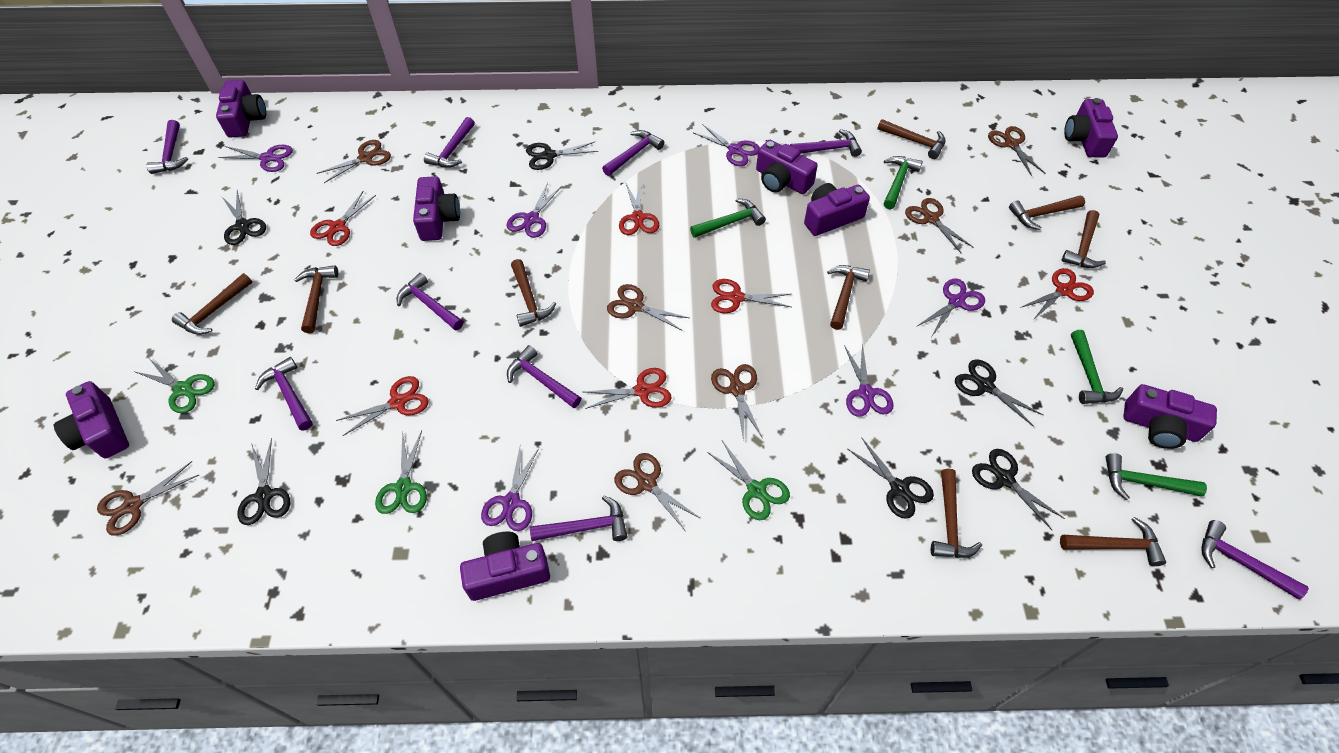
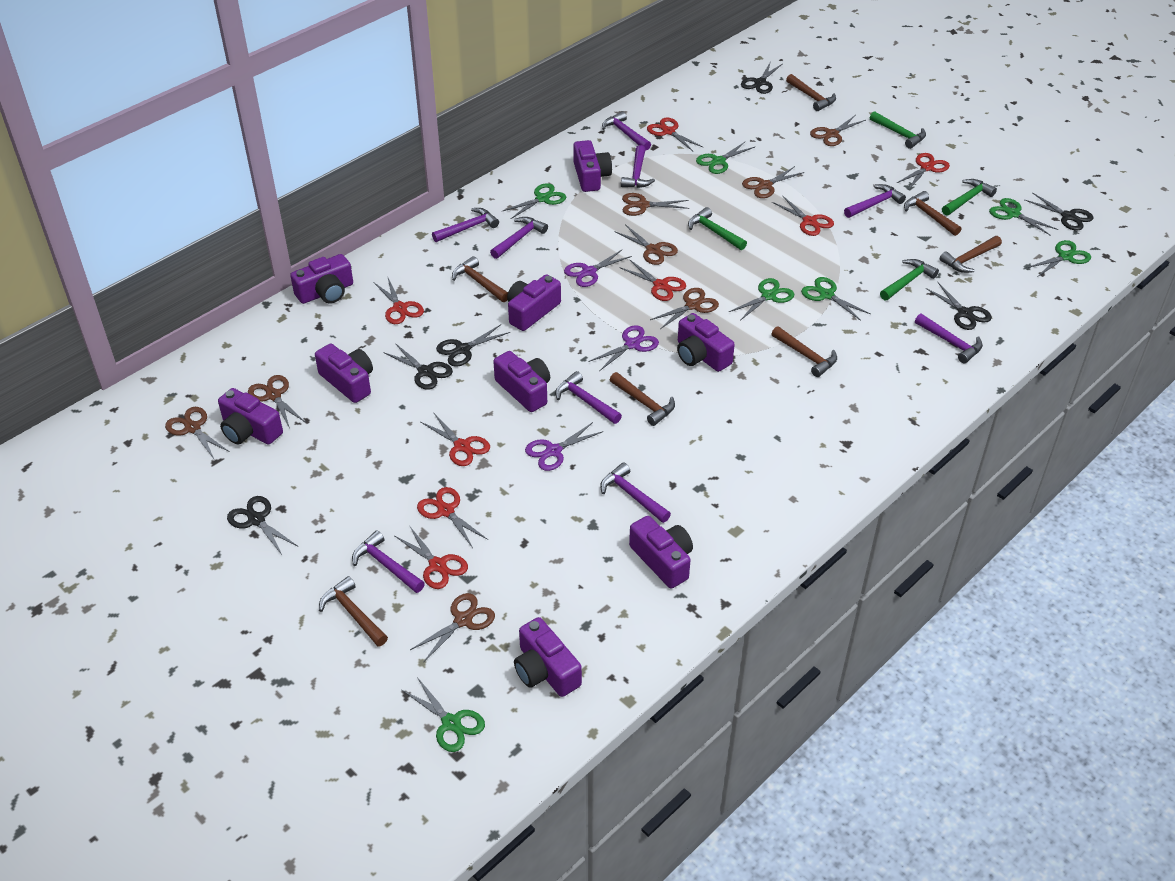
brown hammer: [172,273,253,335] [294,265,338,333] [511,259,556,327] [827,265,870,330] [877,119,945,159] [931,469,982,558] [1009,196,1085,230] [1060,517,1166,566] [1062,210,1106,268] = 9 -> [319,576,388,647] [452,256,508,302] [610,372,675,426] [772,326,837,377] [786,74,836,111] [904,191,961,236] [940,236,1002,273] = 7
brown scissors: [97,461,199,535] [317,140,391,183] [607,284,689,330] [614,453,700,532] [711,364,762,441] [905,198,974,253] [988,126,1045,176] = 7 -> [165,407,230,459] [248,375,306,427] [410,593,495,663] [614,224,678,265] [622,193,689,216] [650,288,719,329] [742,166,805,198] [810,116,866,146] = 8
green scissors: [136,359,215,413] [375,431,427,514] [707,441,790,520] = 3 -> [401,677,485,752] [503,183,566,219] [696,142,755,174] [729,278,794,321] [801,277,870,321] [989,198,1058,236] [1026,240,1091,277] = 7
purple camera: [54,381,129,459] [216,80,266,138] [413,176,460,241] [460,531,550,601] [756,140,818,194] [804,183,870,236] [1064,98,1118,158] [1123,384,1217,449] = 8 -> [218,388,283,445] [290,254,353,304] [315,344,373,403] [493,351,550,412] [507,274,561,331] [514,617,582,697] [573,140,612,192] [629,516,693,589] [677,313,735,372] = 9
purple scissors: [218,145,293,172] [481,447,539,531] [506,182,562,238] [694,124,760,166] [844,343,894,417] [916,278,985,336] = 6 -> [525,422,603,471] [564,249,632,287] [588,325,659,371] = 3
red scissors: [310,191,376,246] [336,376,429,436] [584,368,672,409] [619,182,660,235] [711,279,791,313] [1020,268,1094,320] = 6 -> [373,276,424,324] [395,527,468,589] [417,487,488,548] [421,412,490,466] [619,259,686,301] [647,117,704,151] [772,195,834,236] [897,153,950,189] = 8

